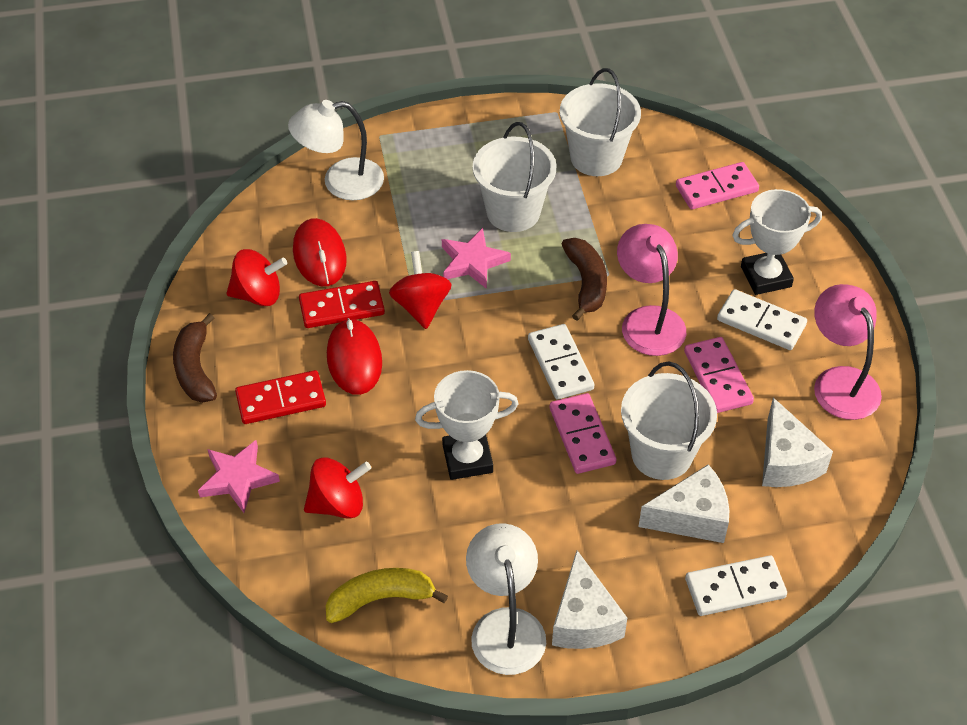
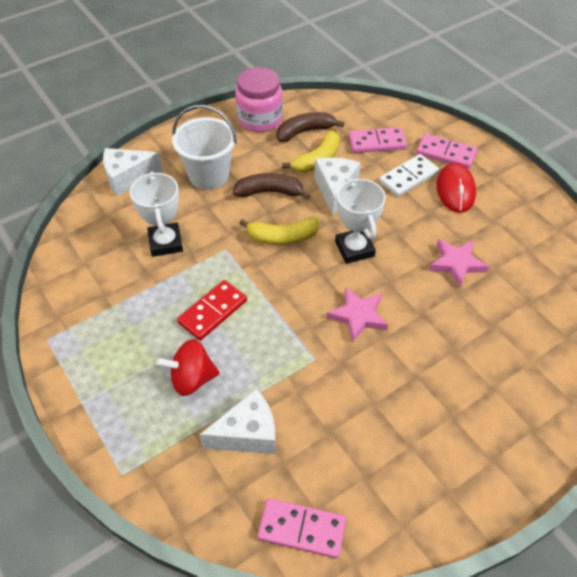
pink jar: none = 0 -> [235,67,283,132] = 1
pink lamp: [617,224,686,356] [814,284,882,420] = 2 -> none = 0
red domino: [235,370,326,424] [299,281,385,328] = 2 -> [177,280,247,341] = 1
red mouse: [293,218,347,286] [327,318,382,395] = 2 -> [437,163,476,213] = 1
red spinning top: [226,249,287,306] [304,457,371,519] [389,251,452,329] = 3 -> [156,339,220,396] = 1
white bucket: [473,122,556,232] [560,68,641,176] [621,362,717,480] = 3 -> [172,105,237,190] = 1
white domino: [528,324,594,399] [685,555,787,616] [717,289,807,350] = 3 -> [379,154,439,197] = 1
white lamp: [288,100,384,200] [466,523,546,675] = 2 -> none = 0
yellow banana: [326,568,448,623] = 1 -> [239,217,319,245] [282,130,340,173] = 2

